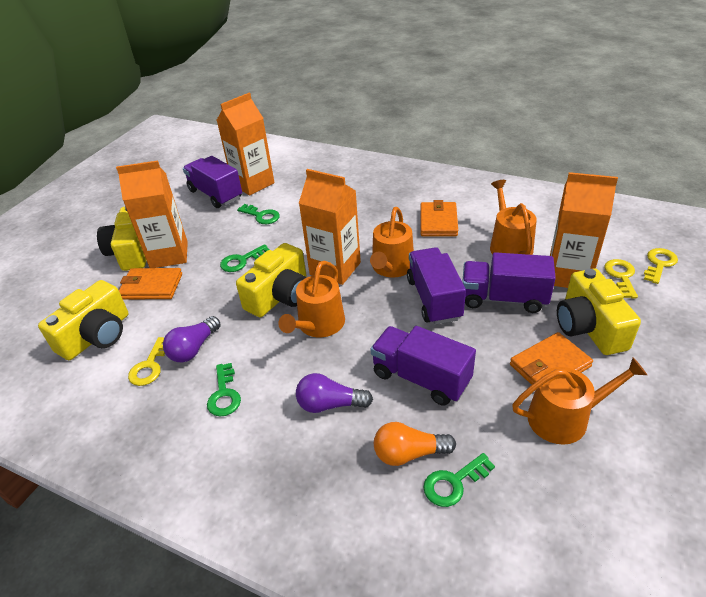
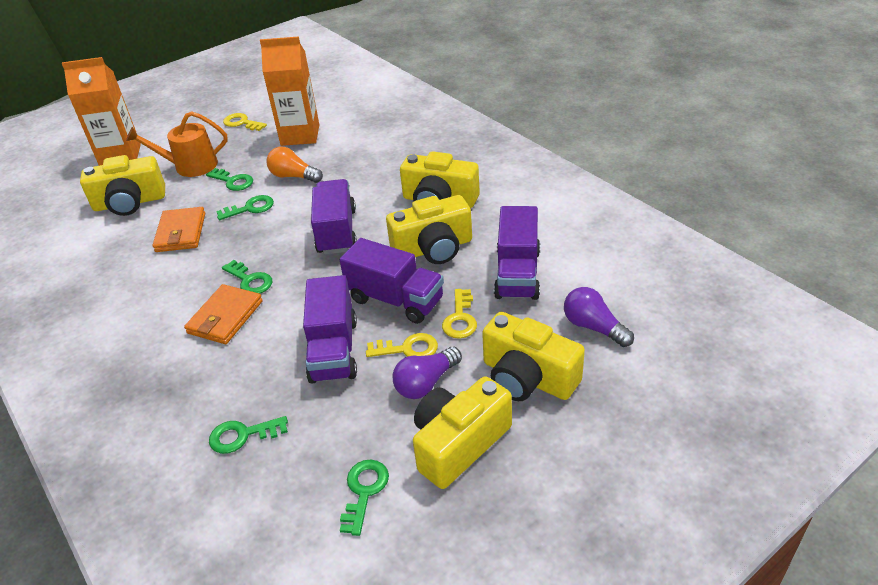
green key: [207,363,241,416] [220,244,270,272] [237,204,280,224] [423,453,495,507] = 4 -> [206,168,253,191] [209,416,288,454] [216,195,274,220] [222,260,273,294] [340,460,389,536] = 5
orange carton: [116,161,188,268] [217,93,274,196] [299,169,361,285] [550,172,618,288] = 4 -> [62,57,141,166] [260,36,319,146] = 2
orange wallet: [119,268,182,300] [421,200,458,236] [510,332,593,385] = 3 -> [153,207,205,252] [184,284,263,344] = 2
orange watering can: [278,261,345,338] [370,207,414,278] [490,180,537,255] [512,357,647,445] = 4 -> [126,111,228,177] = 1
yellow camera: [38,280,128,360] [97,206,147,271] [236,243,307,317] [557,268,641,355] = 4 -> [80,155,165,216] [386,195,472,264] [400,151,480,208] [413,376,512,489] [482,312,585,401] = 5

